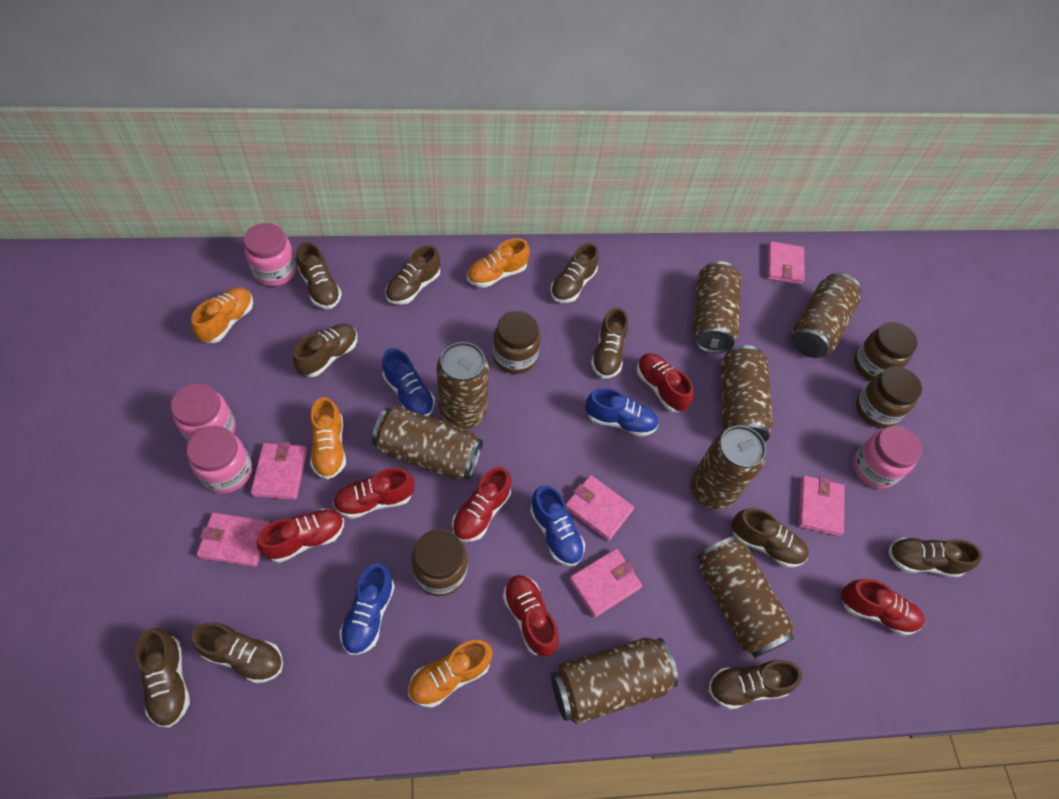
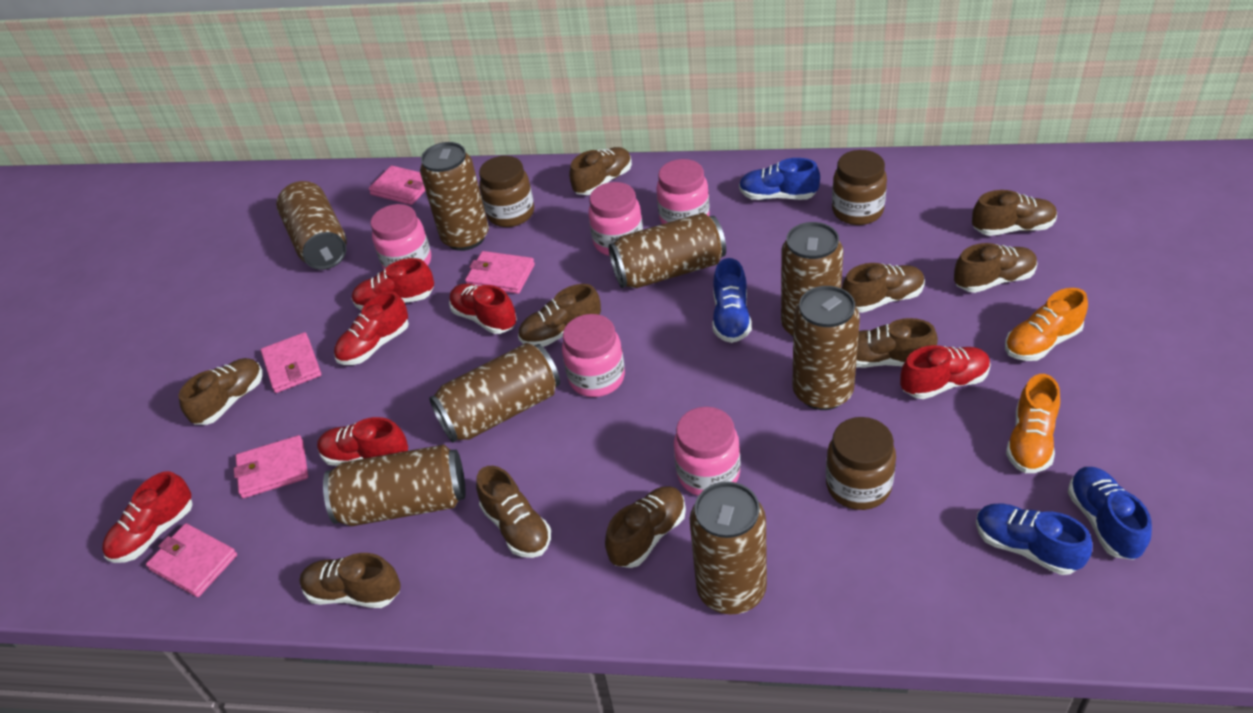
brown jar: [412,529,468,596] [493,311,540,374] [854,322,917,381] [856,366,922,428] = 4 -> [479,156,534,227] [826,417,896,510] [832,150,887,225] = 3
orange shoe: [191,287,253,343] [310,397,346,480] [408,639,493,708] [467,238,530,288] = 4 -> [1005,288,1088,361] [1006,374,1060,473] = 2
pink jar: [171,383,235,442] [187,426,252,493] [244,223,297,286] [853,426,922,489] = 4 -> [370,204,431,269] [562,314,625,397] [588,182,643,256] [656,159,710,224] [674,407,741,496] = 5
pink wallet: [196,512,270,567] [251,442,307,500] [565,475,634,541] [569,549,642,618] [767,241,805,285] [798,476,845,536] = 6 -> [146,523,237,597] [234,435,308,498] [261,332,321,393] [369,166,425,205] [465,251,535,294] = 5

